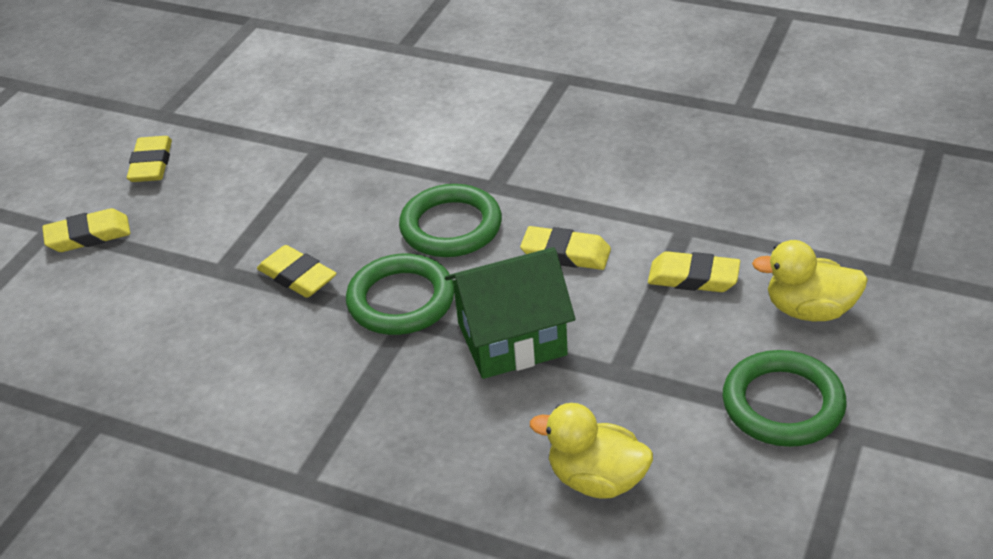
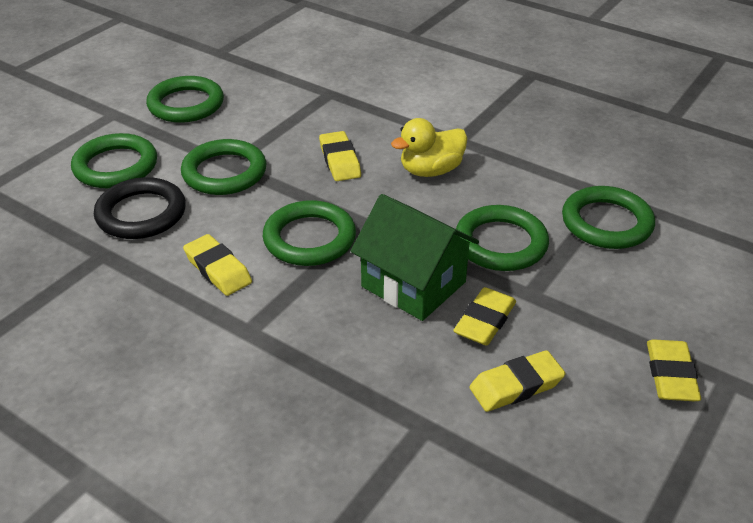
black ring: none = 0 -> [94,177,186,239] = 1
green ring: [346,254,454,335] [399,184,502,257] [722,350,847,447] = 3 -> [71,133,157,188] [146,76,224,123] [181,139,267,195] [263,200,356,266] [456,205,549,271] [562,186,655,249] = 6
yellow duck: [530,403,653,499] [752,240,868,321] = 2 -> [391,118,468,177] = 1

